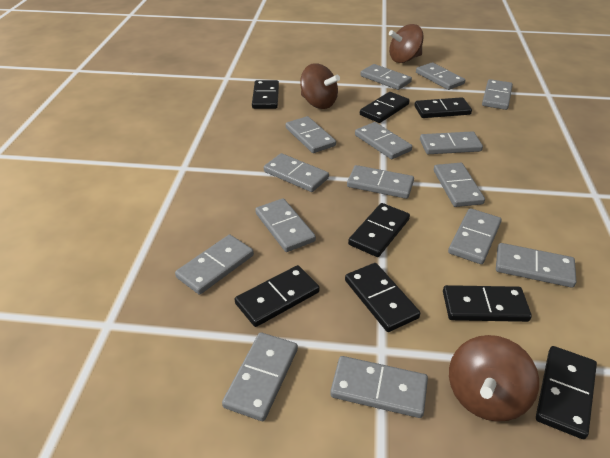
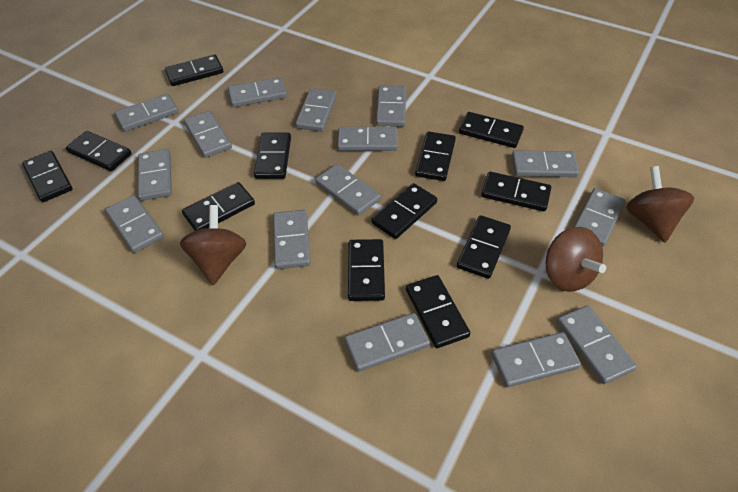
black domino: [235,265,320,327] [252,80,279,109] [345,263,420,332] [348,203,410,257] [360,92,410,123] [414,97,472,118] [443,285,532,322] [536,346,597,439] = 8 -> [22,151,73,202] [66,131,132,171] [165,55,223,86] [182,182,255,231] [254,133,291,179] [348,239,385,301] [371,183,437,239] [406,275,470,348] [415,132,456,181] [457,215,511,279] [459,112,524,148] [481,172,551,211] = 12

